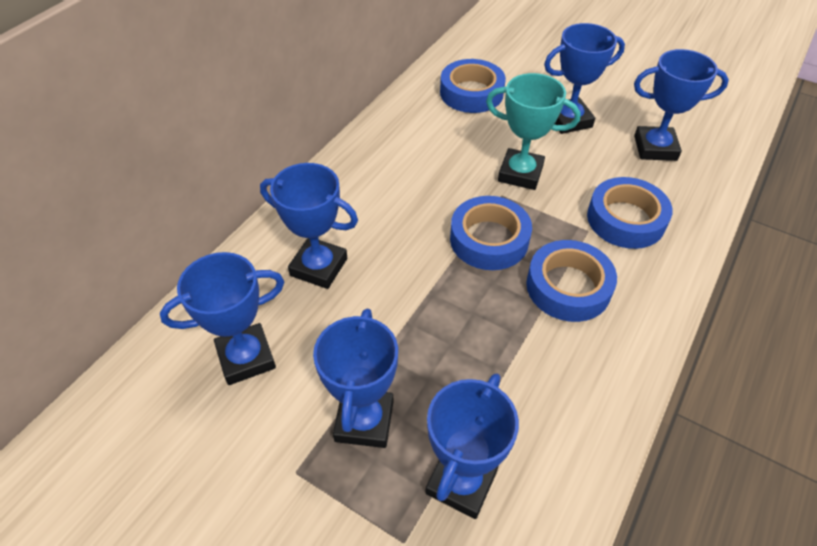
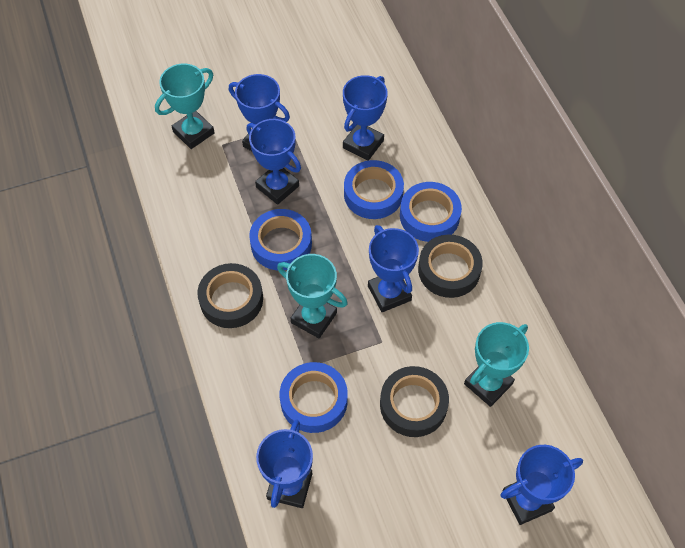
black tape: none = 0 -> [197,263,263,328] [380,366,449,437] [418,235,483,298] = 3
turquoise trophy: [486,73,581,190] = 1 -> [155,63,215,149] [277,254,348,338] [464,322,529,407] = 3

